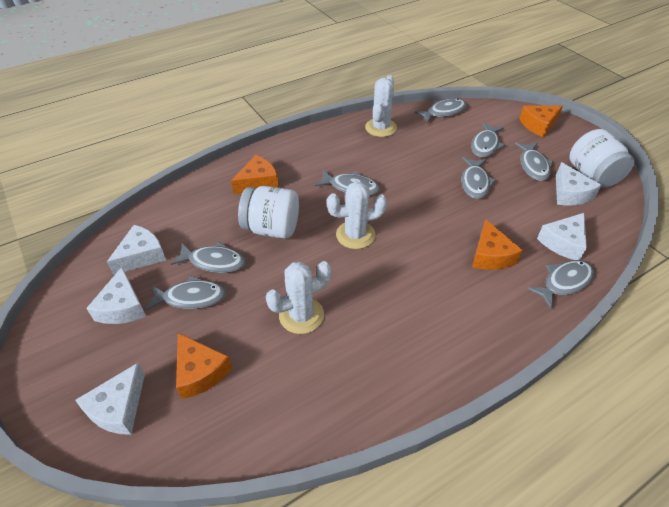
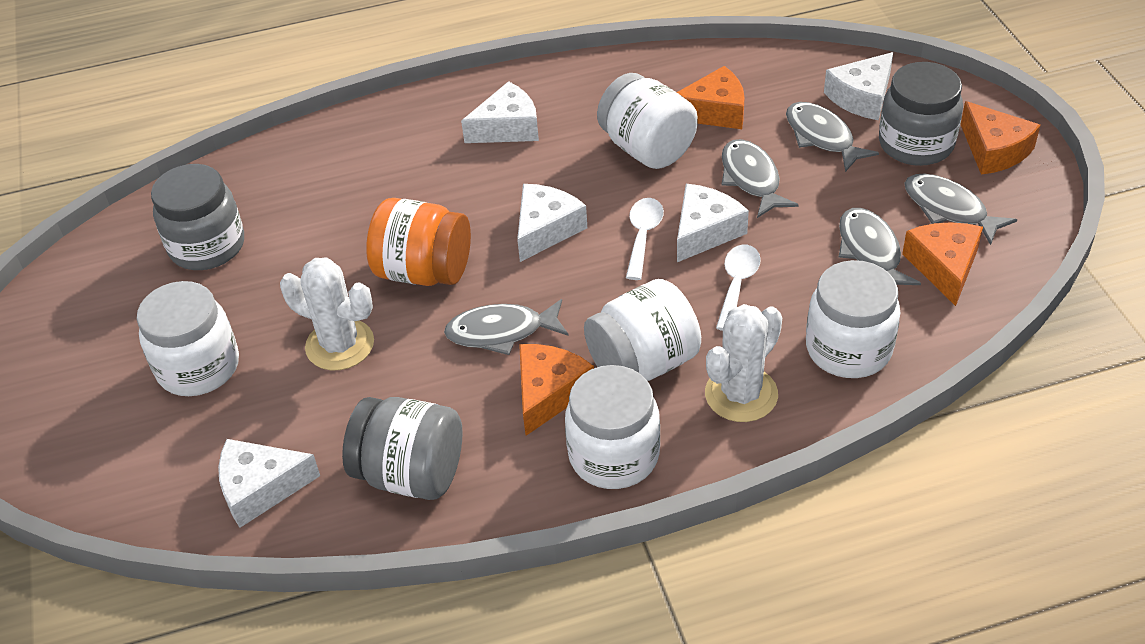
grey fish: [145,276,226,311] [171,242,246,273] [315,170,380,195] [415,99,467,123] [461,157,496,199] [471,122,505,158] [514,142,553,181] [527,260,594,309] = 8 -> [444,299,569,355] [721,139,799,218] [786,102,879,172] [839,208,921,285] [904,174,1018,245] = 5
grey jar: none = 0 -> [151,164,244,270] [342,397,463,500] [879,62,963,166] = 3
orange jar: none = 0 -> [366,198,471,286] = 1
white cactus: [266,261,331,334] [327,181,387,249] [365,75,397,137] = 3 -> [280,258,374,370] [705,304,782,422] = 2
white jar: [238,186,299,239] [569,129,635,188] = 2 -> [137,281,239,396] [565,365,660,489] [584,279,701,381] [597,73,698,169] [806,260,900,378] = 5
white spoon: none = 0 -> [626,198,664,280] [716,245,761,331] = 2

